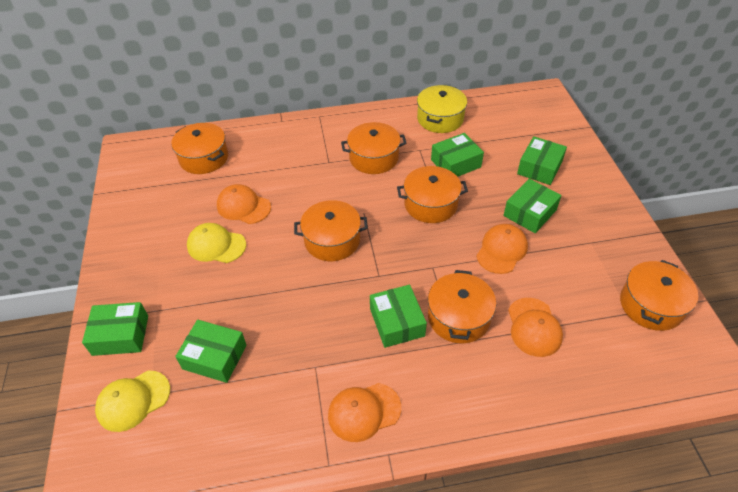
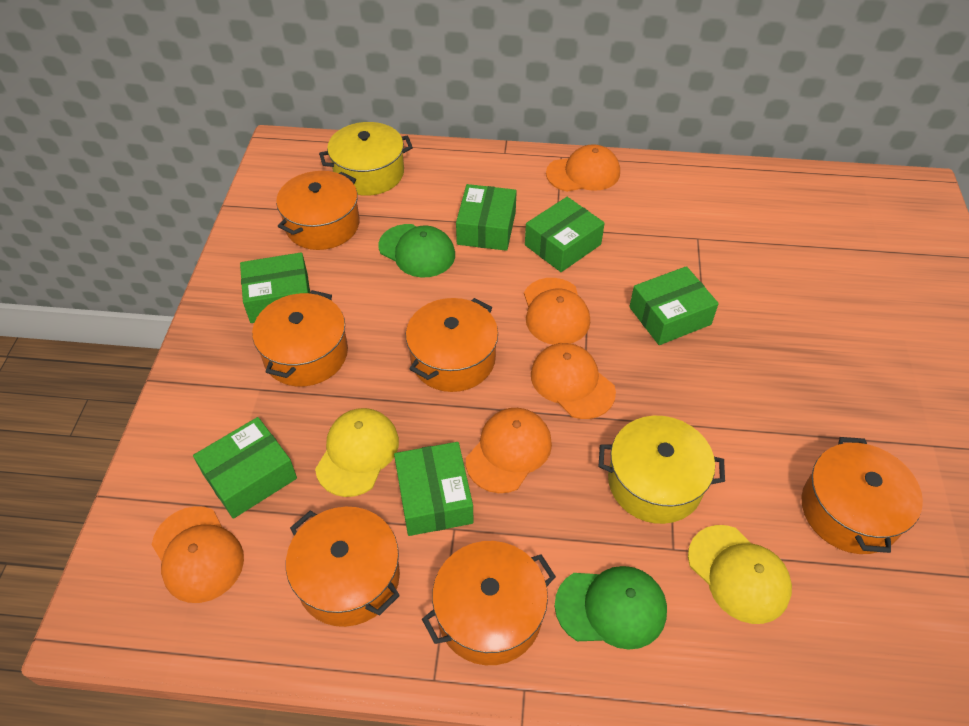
green cap: none = 0 -> [378,224,455,277] [555,566,667,650] = 2
orange cap: [217,184,271,224] [328,383,401,442] [476,224,528,274] [508,298,563,357] = 4 -> [152,506,244,603] [466,408,552,493] [524,278,590,345] [531,343,616,419] [546,144,620,192] = 5
yellow pot: [417,85,467,133] = 1 -> [319,122,413,196] [598,416,725,524] = 2

